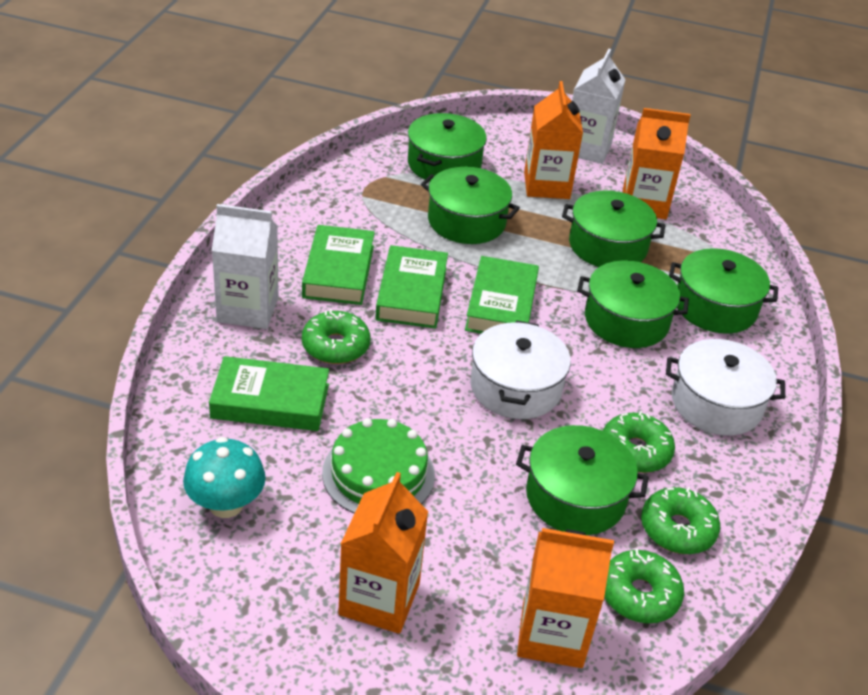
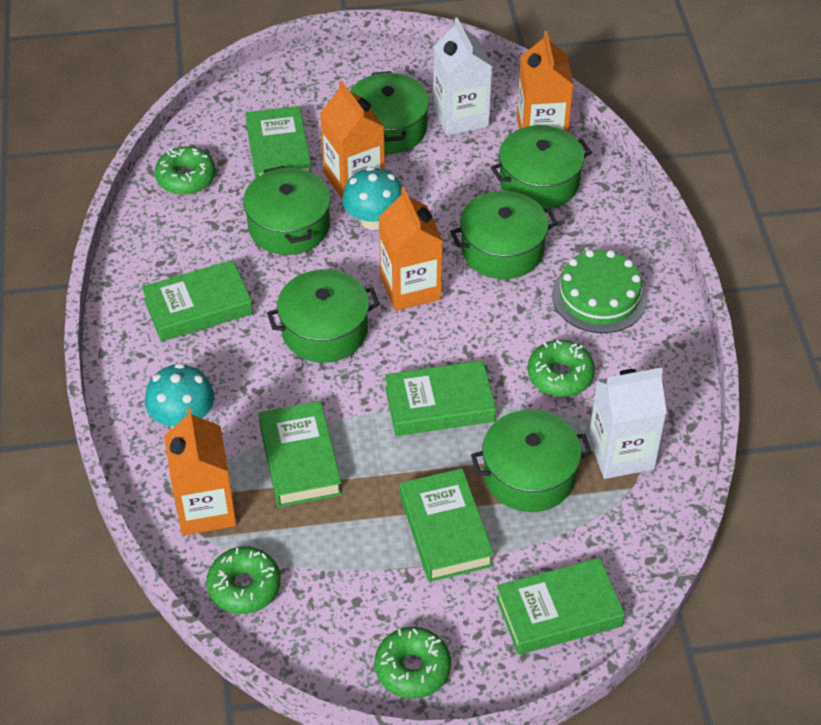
green book: [209,356,329,431] [302,225,375,305] [375,245,448,329] [465,256,539,334] = 4 -> [142,260,253,342] [245,106,312,179] [258,401,342,507] [385,360,496,436] [400,468,494,582] [496,558,625,655] = 6
turquoise mushroom: [183,437,266,518] = 1 -> [145,363,214,428] [342,167,402,230] = 2
white pot: [470,320,571,419] [666,339,785,436] = 2 -> none = 0

